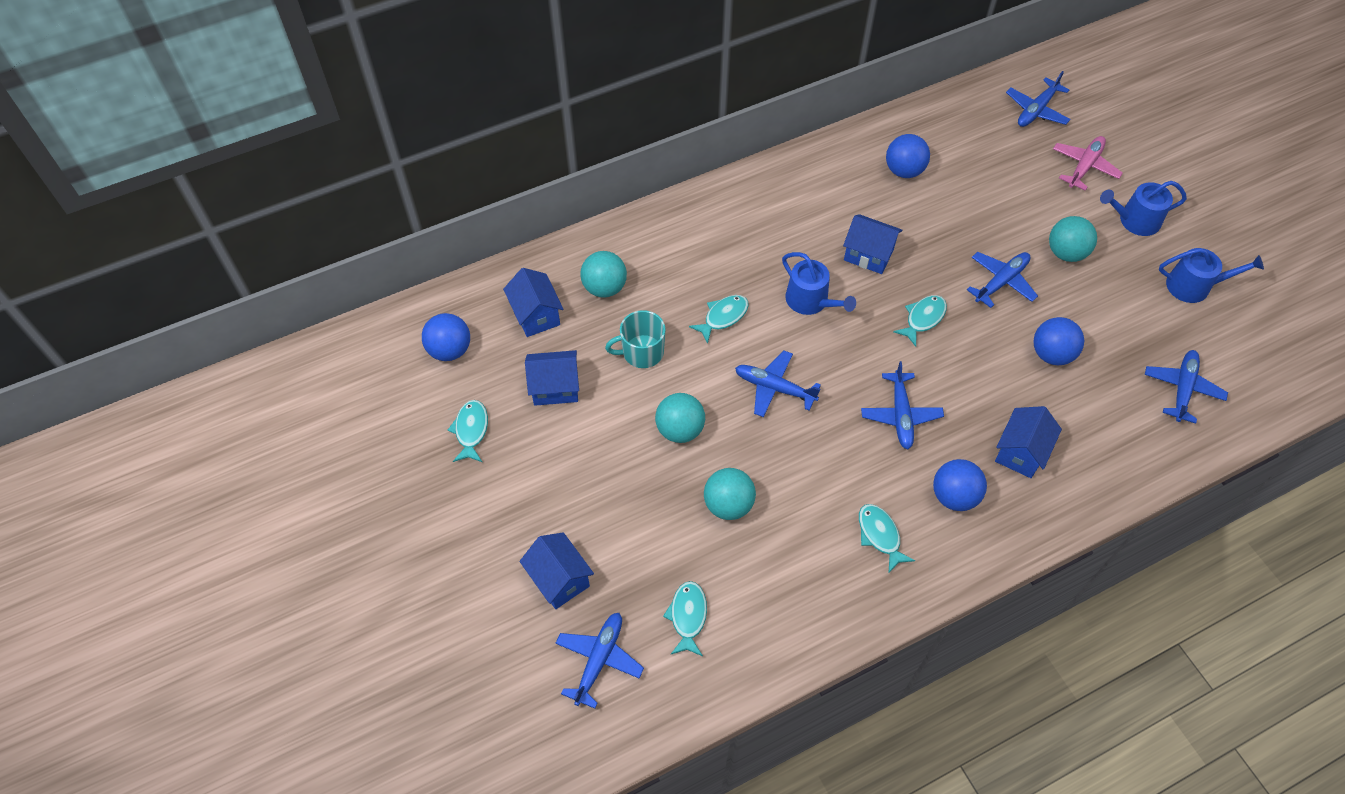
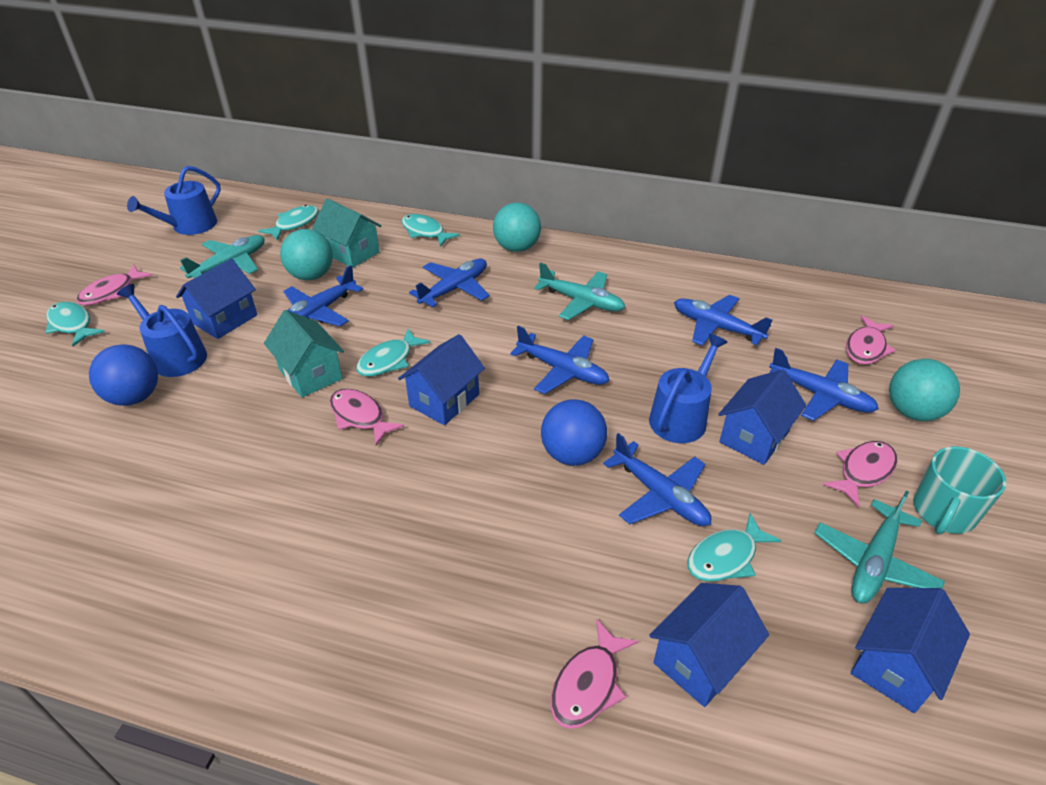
blue ball: [422,313,470,361] [886,134,930,178] [933,459,987,511] [1033,317,1084,365] = 4 -> [89,344,158,406] [541,399,607,466] = 2
pink fish: none = 0 -> [76,265,153,305] [329,389,404,446] [551,619,638,729] [822,441,897,507] [846,315,896,365] = 5
pink plane: [1053,136,1123,191] = 1 -> none = 0
turquoise ball: [580,251,627,298] [655,393,705,443] [704,468,756,520] [1049,216,1097,262] = 4 -> [280,229,333,280] [493,202,541,252] [889,359,960,421] = 3
turquoise house: none = 0 -> [264,310,344,397] [312,199,381,268] = 2
turquoise plane: none = 0 -> [180,235,264,278] [534,262,625,320] [815,491,945,603] = 3

